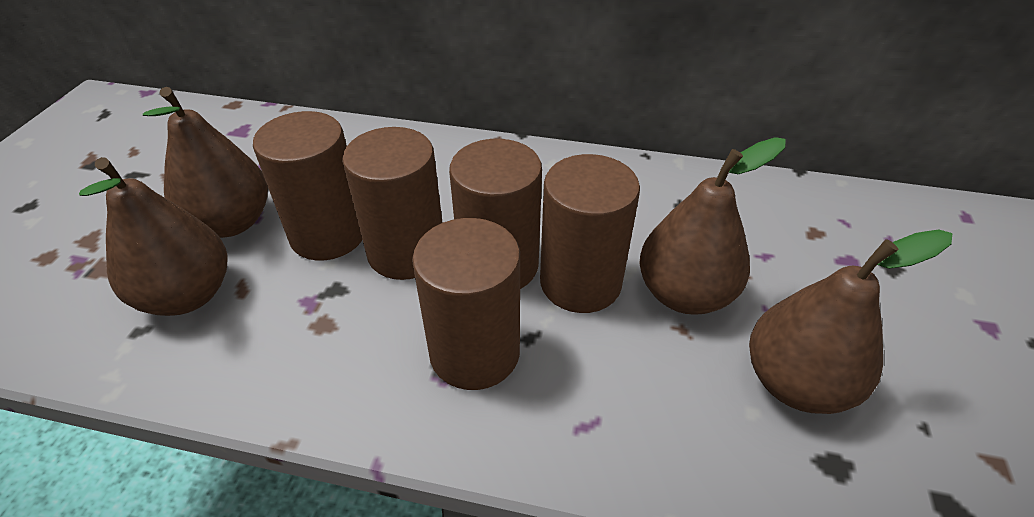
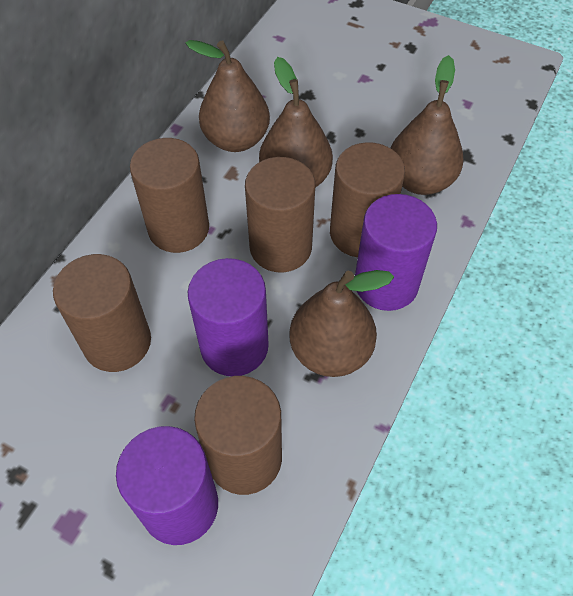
purple cylinder: none = 0 -> [116,426,218,545] [188,258,269,376] [355,194,437,311] = 3

